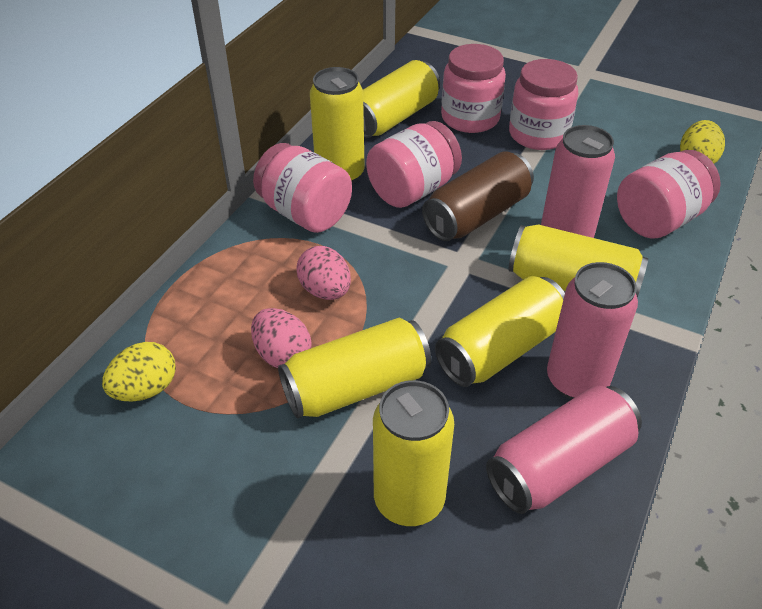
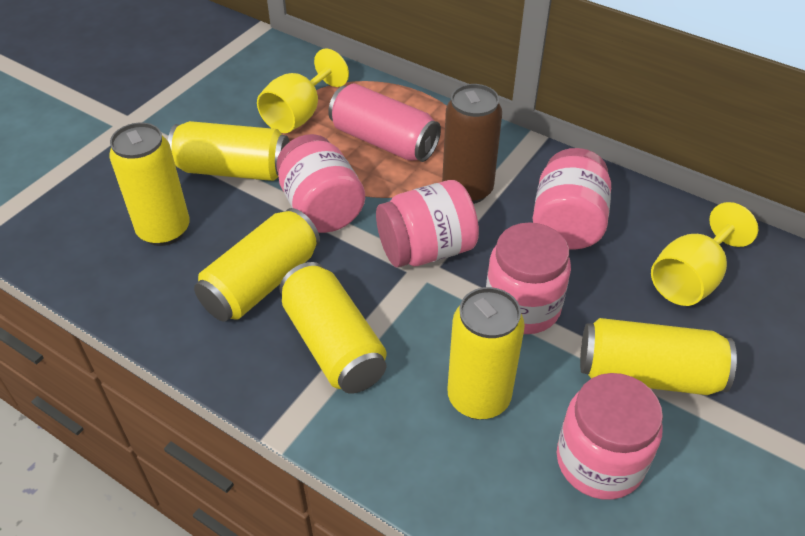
pink can: [486,385,642,514] [541,125,615,238] [547,262,638,399] = 3 -> [328,83,441,162] = 1
pink egg: [251,308,311,368] [297,246,351,300] = 2 -> none = 0
yellow egg: [102,342,176,401] [680,120,725,164] = 2 -> none = 0
yellow goblet: none = 0 -> [257,48,349,133] [651,202,758,306] = 2

